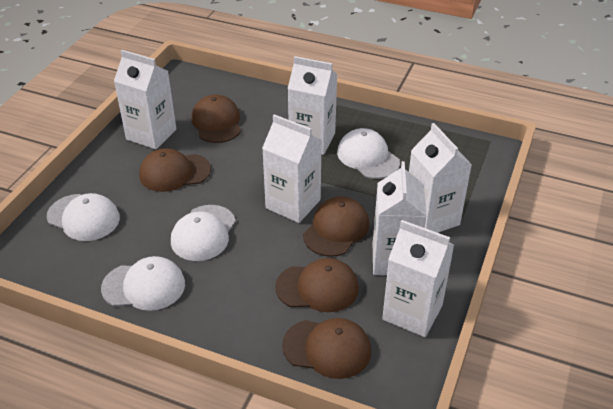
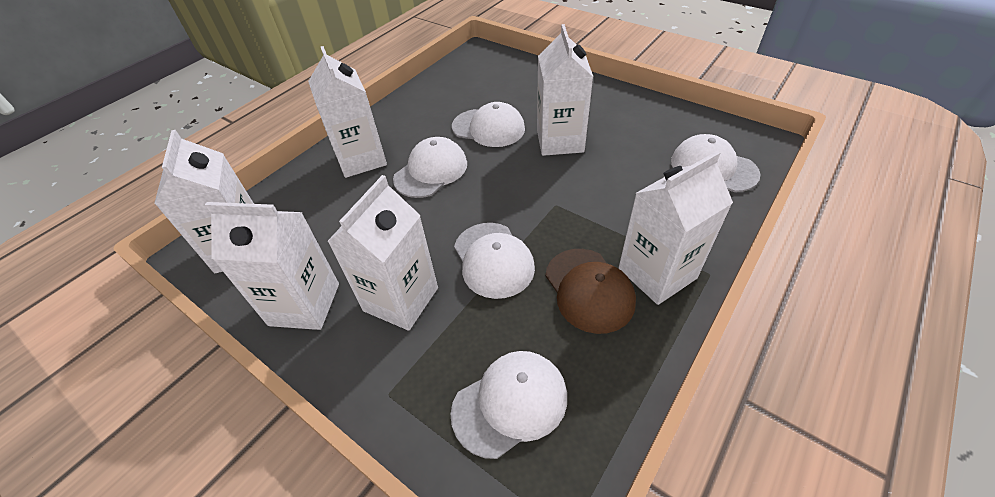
brown cap: [139,148,211,192] [191,94,241,143] [275,258,359,312] [282,318,371,379] [303,196,369,257] = 5 -> [545,249,636,334] = 1
white cap: [47,193,120,241] [101,256,185,311] [171,205,236,261] [337,128,400,179] = 4 -> [393,137,467,198] [451,351,567,459] [452,102,525,147] [454,223,535,299] [671,134,761,192] = 5

